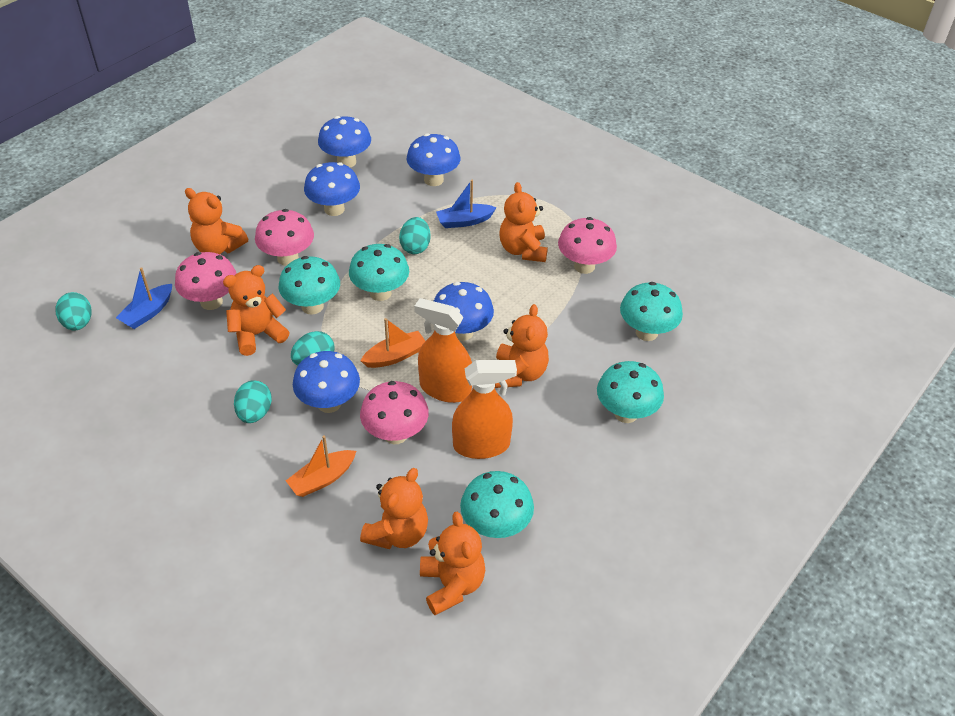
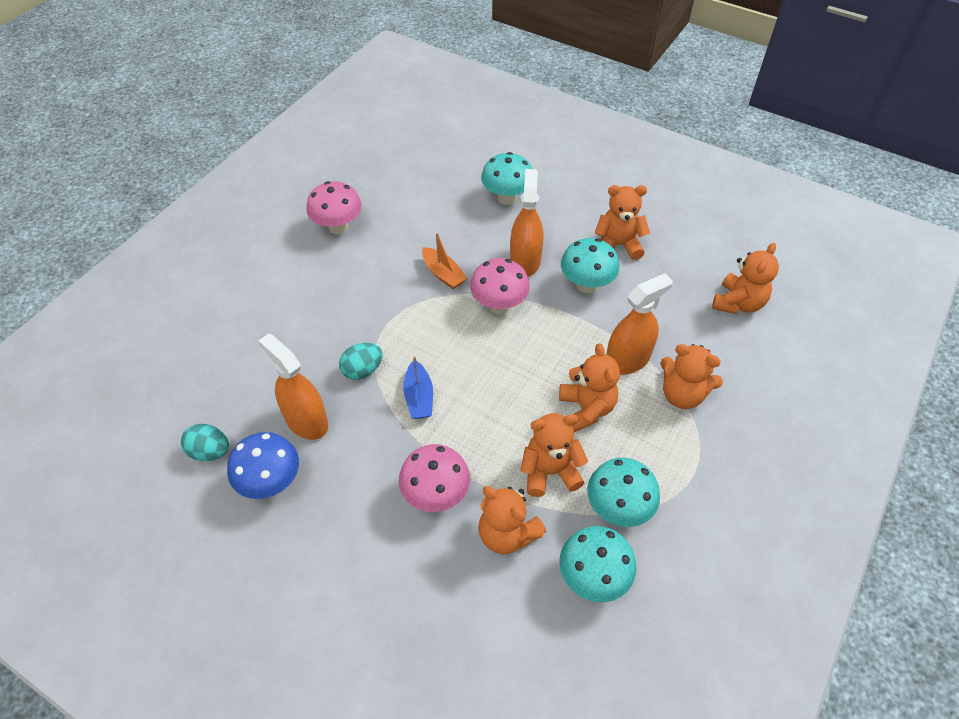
blue boat: [116,267,172,329] [436,180,497,228] = 2 -> [403,356,433,419] = 1
blue mushroom: [293,351,360,413] [304,162,360,216] [318,116,371,167] [407,133,460,186] [434,282,494,341] = 5 -> [227,432,299,499] = 1
orange boat: [286,435,356,497] [361,318,425,368] = 2 -> [422,232,467,289] = 1
orange spray bottle: [414,298,472,403] [452,360,517,459] = 2 -> [258,334,328,440] [510,169,543,277] [607,273,673,375] = 3
pink mushroom: [175,252,237,310] [255,209,314,266] [360,381,429,444] [558,217,617,274] = 4 -> [306,181,362,234] [399,444,470,512] [470,258,530,314] = 3
turquoise egg: [55,292,92,331] [234,380,272,423] [291,331,335,365] [399,217,431,254] = 4 -> [181,424,229,461] [339,343,383,380] = 2
turquoise mushroom: [278,256,340,315] [349,244,409,301] [460,471,534,538] [597,361,664,423] [620,282,683,341] = 5 -> [481,152,532,205] [559,526,636,602] [561,238,619,293] [587,458,660,527] = 4

